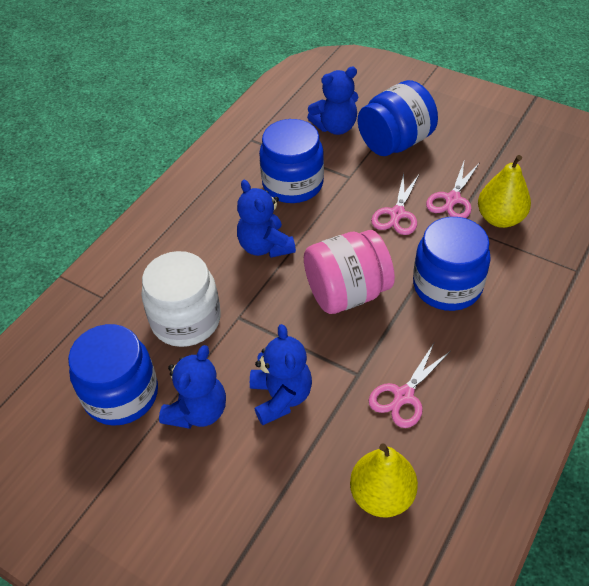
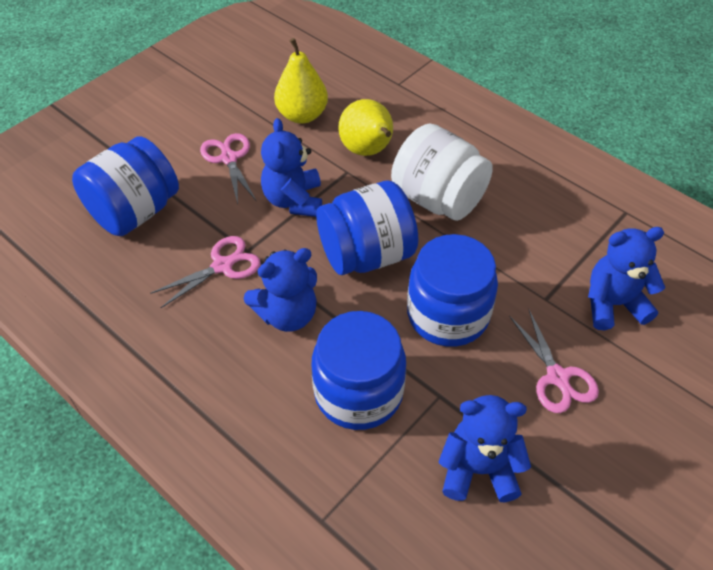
pink jar: [304,230,395,314] = 1 -> none = 0

